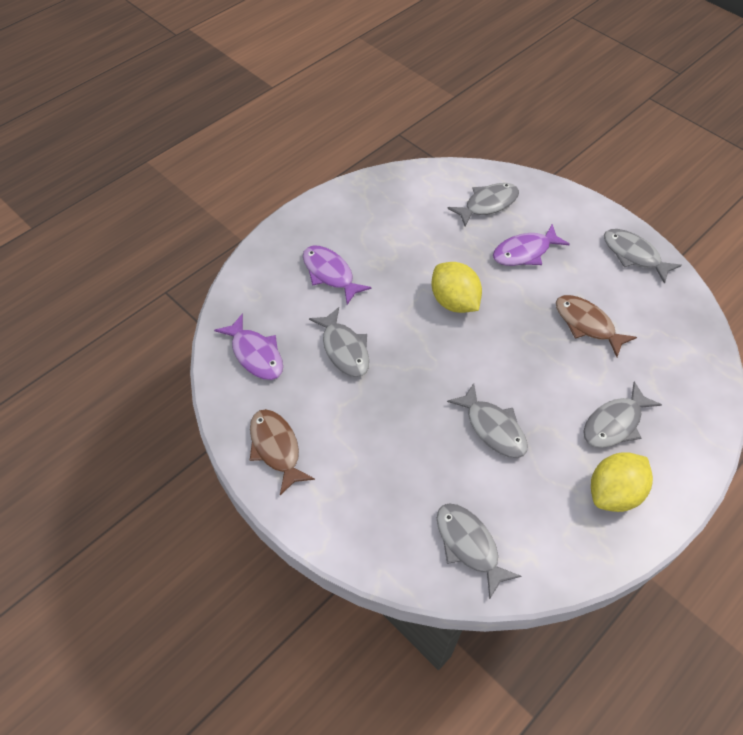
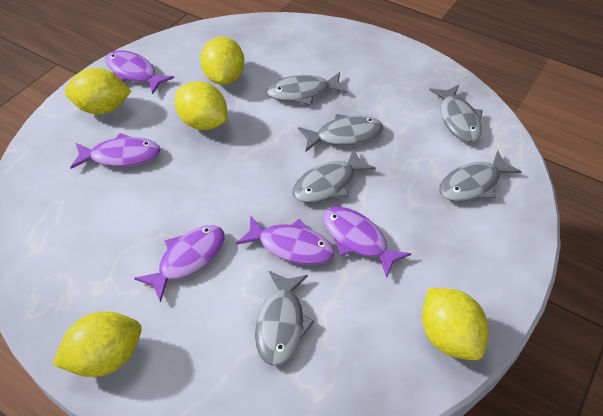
brown fish: [250,409,315,495] [556,295,637,357] = 2 -> none = 0
purple fish: [214,313,283,380] [303,246,372,305] [493,224,570,266] = 3 -> [70,133,161,169] [105,50,174,94] [134,225,224,302] [236,215,335,265] [323,207,411,278] = 5
yellow lemon: [431,262,482,313] [591,452,653,512] = 2 -> [52,311,142,377] [65,68,132,114] [175,81,227,130] [200,37,245,85] [422,288,488,360] = 5

